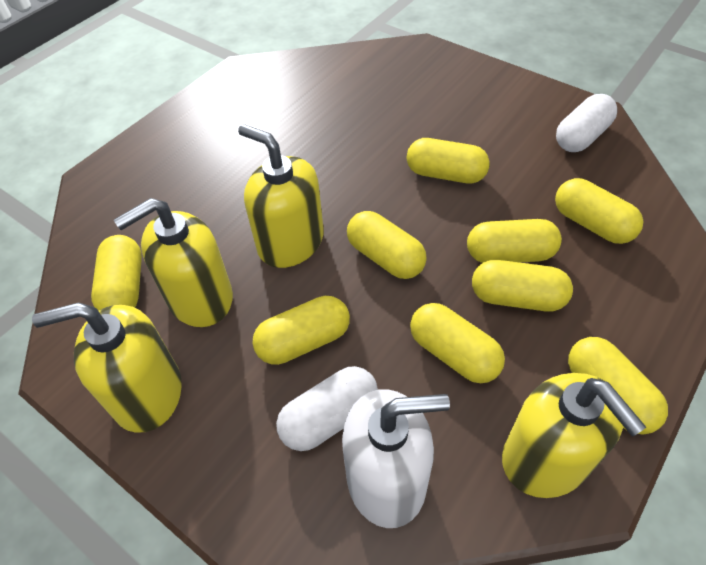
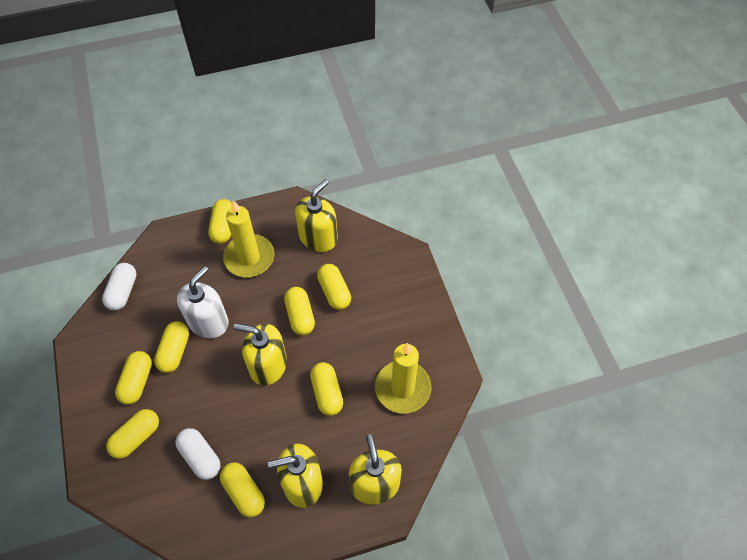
yellow candle: none = 0 -> [223,200,274,277] [375,343,432,414] = 2
yellow capsule: [91,235,142,311] [252,296,350,365] [347,211,427,279] [407,138,490,184] [410,303,505,383] [467,219,562,263] [472,260,573,312] [555,178,643,244] [568,337,668,434] = 9 -> [106,409,159,459] [115,351,152,405] [154,321,189,373] [208,199,232,244] [220,462,265,517] [284,287,315,335] [310,362,343,416] [317,264,351,310] = 8

